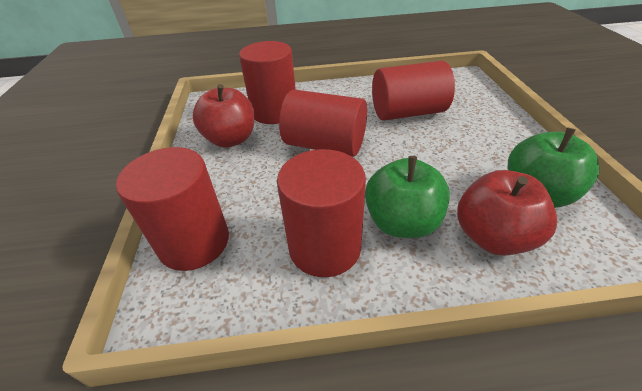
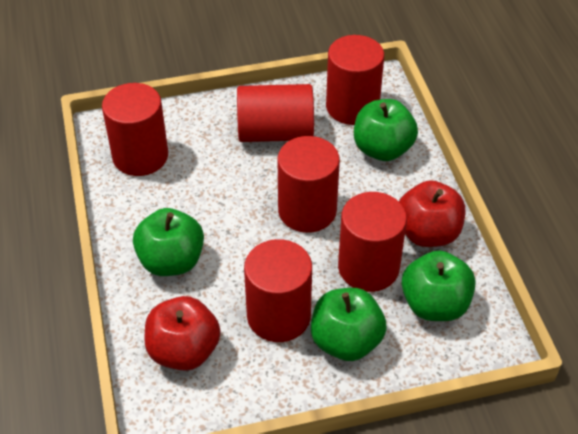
green apple: [365,156,450,238] [508,128,599,208] = 2 -> [133,208,204,276] [311,288,387,361] [354,99,418,161] [401,251,476,321] = 4
red cylinder: [116,147,229,271] [239,41,296,124] [277,149,366,277] [279,90,367,157] [372,60,455,121] = 5 -> [102,83,168,176] [237,84,314,142] [244,239,312,342] [277,136,340,233] [326,35,384,125] [338,192,407,292] = 6

